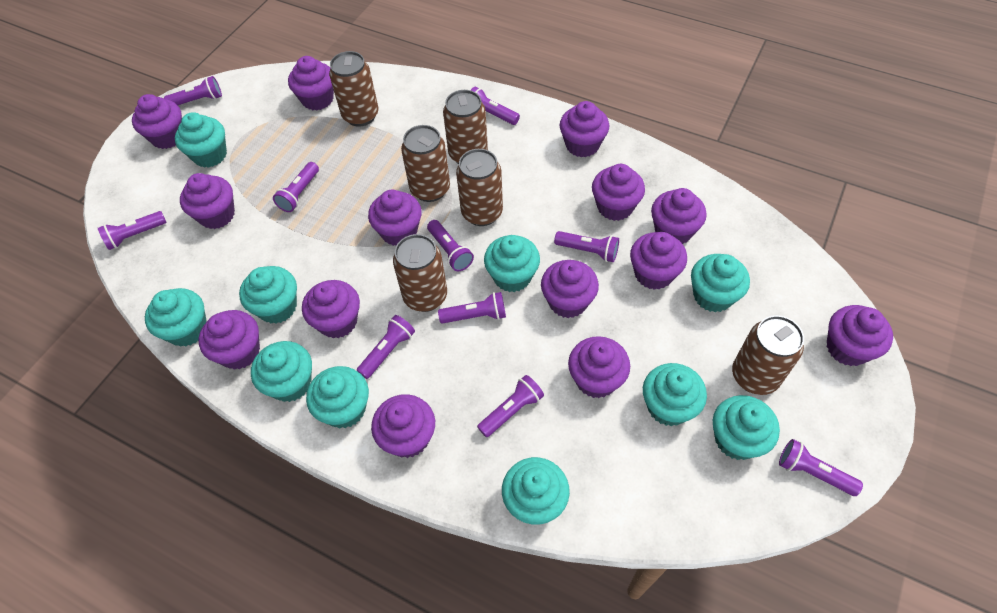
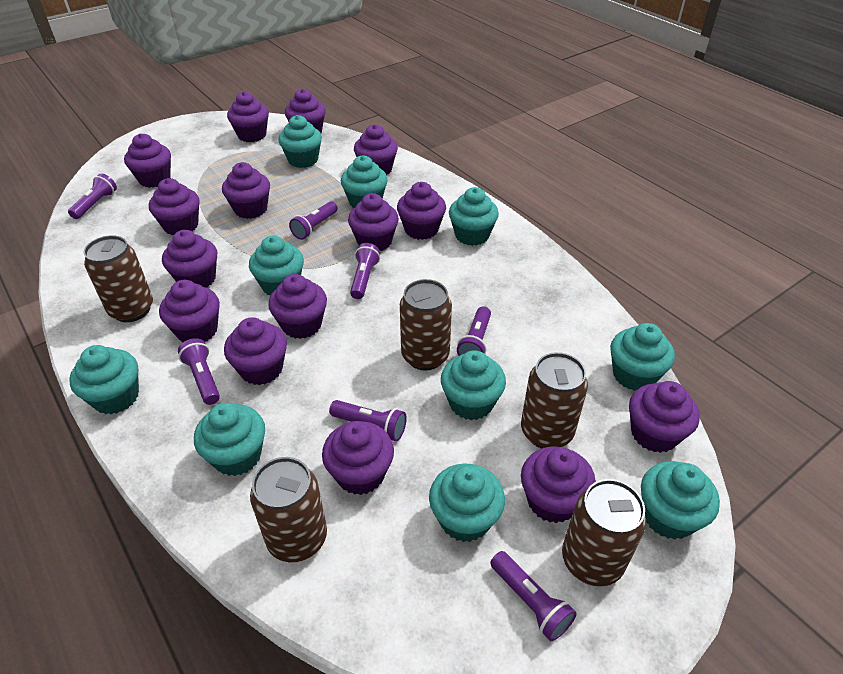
brown can: [329,51,378,127] [393,234,447,312] [401,125,450,202] [443,90,488,164] [456,149,503,226] [732,315,804,395] = 6 -> [83,235,153,322] [250,457,327,562] [400,279,452,371] [521,352,588,449] [562,479,646,586] = 5
purple cupcake: [132,94,182,149] [180,173,235,229] [199,310,260,370] [288,56,334,111] [302,280,360,338] [368,189,422,246] [371,394,435,458] [541,260,599,318] [560,101,609,157] [568,336,630,398] [592,164,645,221] [630,232,687,290] [651,188,707,244] [827,305,893,366] = 14 -> [124,133,171,188] [149,178,200,235] [159,280,220,342] [162,230,217,288] [222,162,270,219] [224,317,287,385] [227,91,269,142] [268,274,327,339] [285,89,326,133] [322,421,394,495] [348,193,399,251] [354,124,398,175] [397,182,446,240] [521,447,596,523] [629,381,700,453] = 15
purple flashlight: [98,211,166,250] [164,76,222,105] [273,162,319,212] [357,315,415,379] [427,220,474,271] [438,292,506,324] [471,87,520,125] [477,375,544,437] [554,231,619,262] [779,439,863,496] = 10 -> [68,173,117,219] [178,338,220,405] [289,201,338,240] [329,400,407,441] [350,243,380,299] [457,306,491,356] [490,551,577,641] = 7

